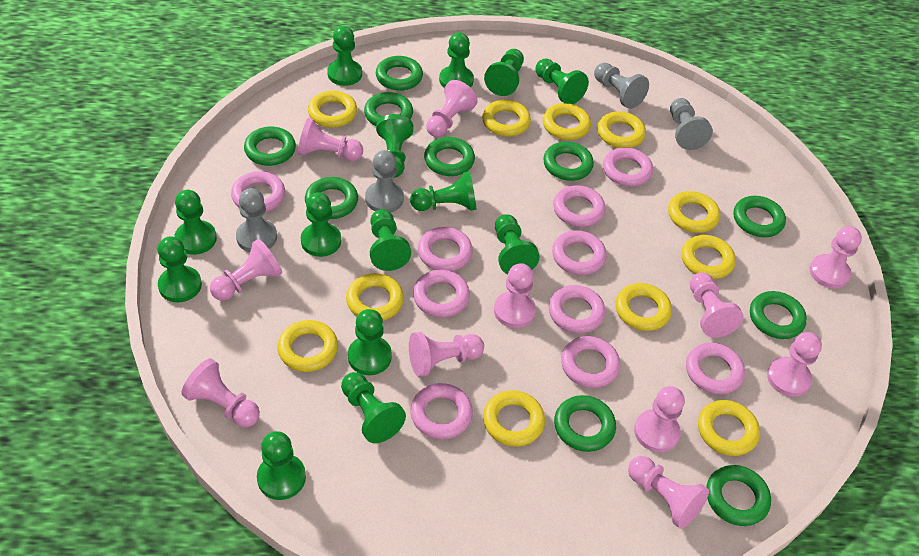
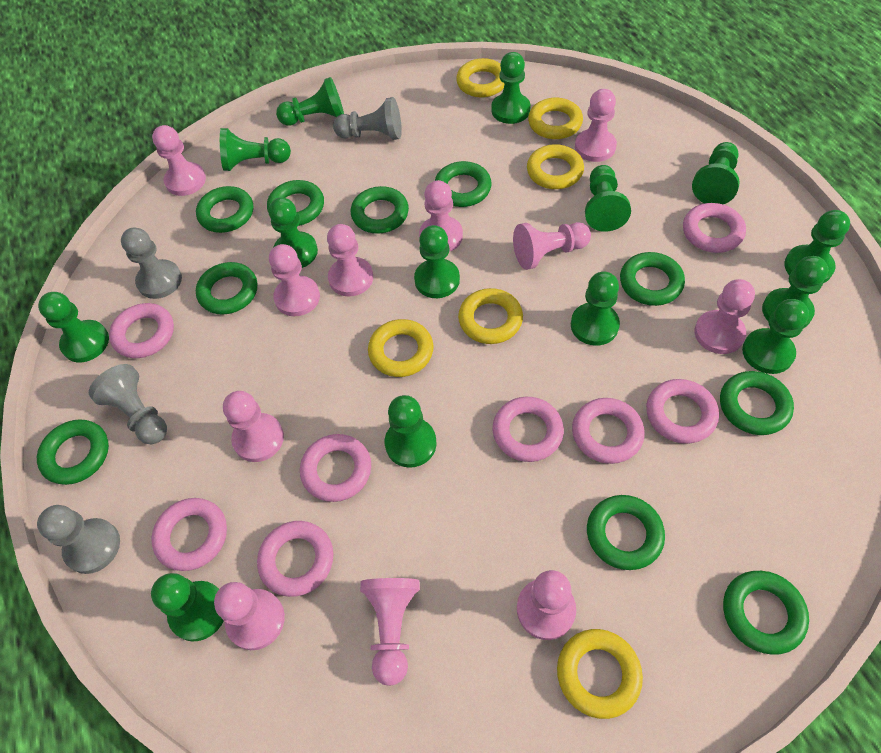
pink ring: [231,171,285,212] [410,383,473,439] [413,270,470,317] [418,227,473,271] [549,285,605,333] [552,230,607,275] [553,185,605,227] [561,336,620,388] [603,147,653,187] [686,342,745,394] = 10 -> [109,303,174,358] [151,498,227,571] [257,521,333,597] [300,434,371,502] [492,397,564,462] [572,398,645,464] [646,379,719,444] [683,203,746,253] = 8
yellow ring: [277,320,338,372] [308,91,357,128] [346,273,404,321] [482,100,531,137] [483,390,545,447] [543,103,591,140] [597,111,646,148] [616,283,672,331] [668,191,720,233] [681,235,736,279] [698,400,760,456] = 11 -> [368,319,434,377] [456,58,505,97] [458,288,523,344] [527,144,584,189] [528,98,583,139] [557,629,643,719] = 6

